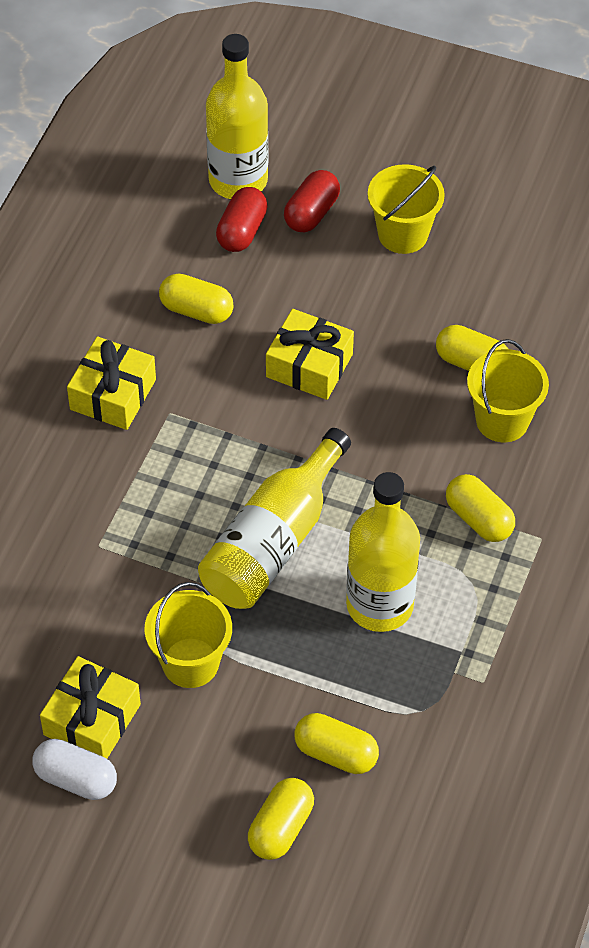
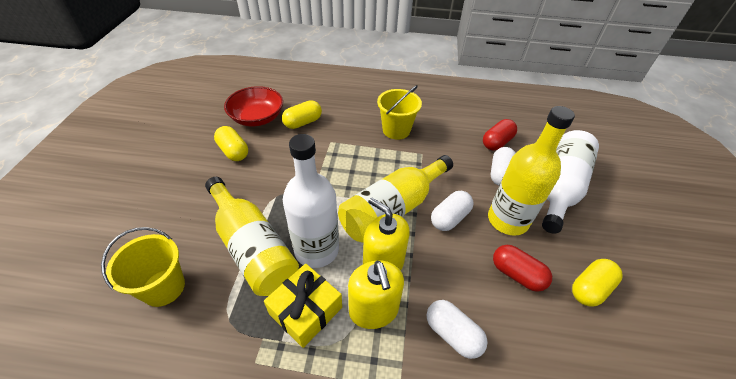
red bowl: none = 0 -> [224,86,283,126] = 1
white bottle: none = 0 -> [283,134,339,268] [542,130,599,234] = 2
white capsule: [32,739,117,800] = 1 -> [427,300,488,359] [431,190,474,231] [491,147,516,185] = 3
yellow bucket: [144,582,232,688] [368,164,445,254] [467,339,549,442] = 3 -> [101,227,185,307] [377,85,422,140] = 2
yellow capsule: [159,273,233,324] [248,778,314,860] [294,713,379,774] [436,325,508,371] [446,474,515,542] = 5 -> [214,126,248,161] [282,100,322,129] [572,259,622,307] = 3
yellow gift: [40,656,141,759] [67,337,156,430] [266,309,354,400] = 3 -> [264,264,342,348] = 1
yellow soap dispenser: none = 0 -> [348,260,404,329] [363,198,410,270] = 2

